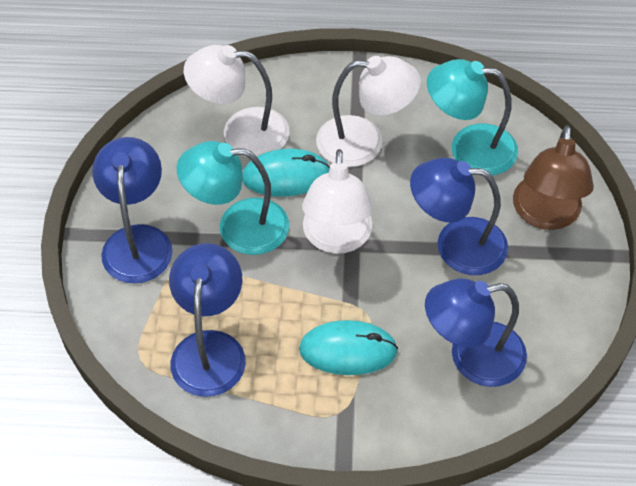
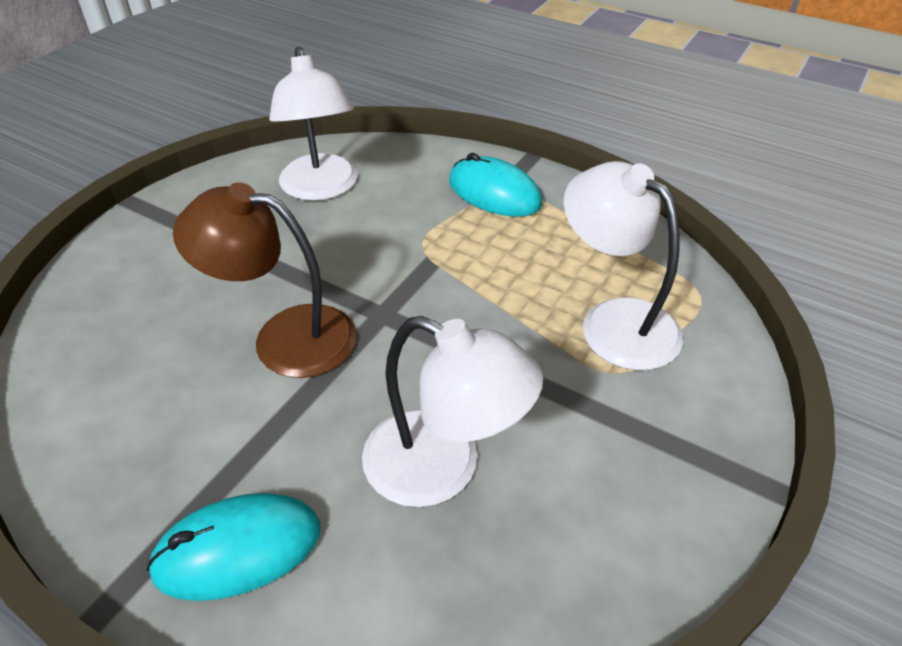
blue lamp: [92,137,173,284] [169,243,246,397] [410,158,508,275] [425,278,527,387] = 4 -> none = 0
turquoise lamp: [177,141,289,255] [427,59,518,175] = 2 -> none = 0

